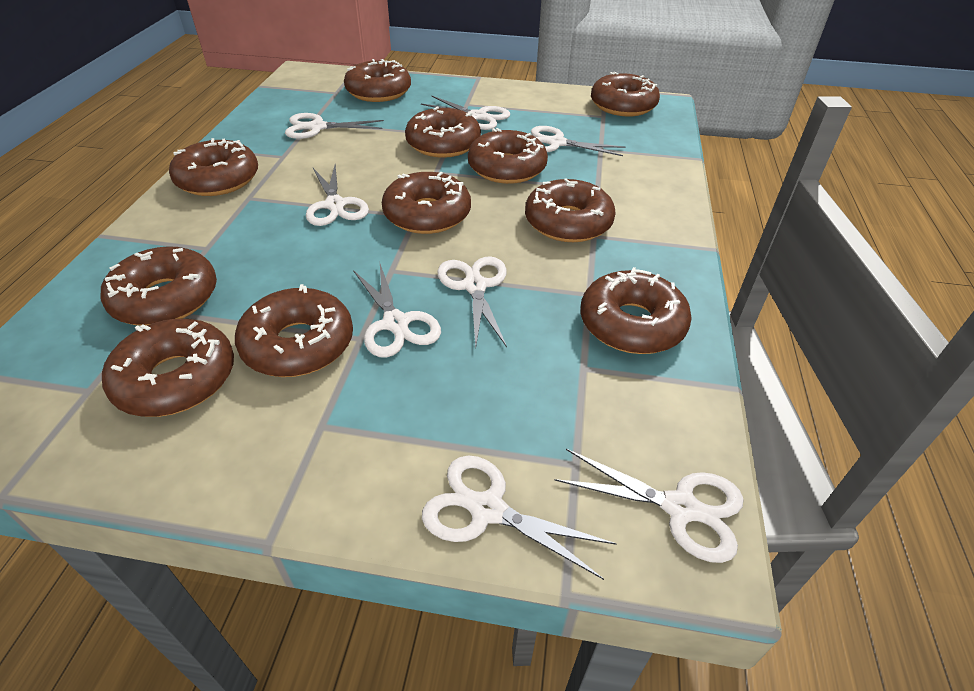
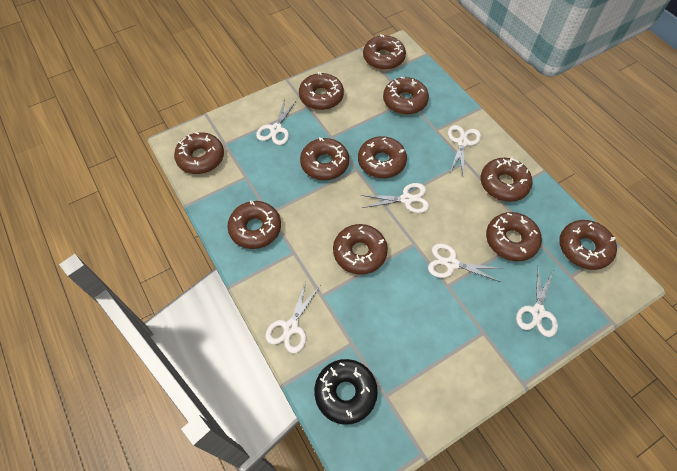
black donut: none = 0 -> [314,359,378,425] = 1
white scissors: [285,113,384,139] [306,164,369,226] [353,264,441,358] [421,96,510,130] [422,456,617,580] [437,256,507,348] [531,126,626,156] [555,449,744,563] = 8 -> [256,99,297,145] [265,281,320,353] [361,183,429,213] [428,243,502,282] [448,125,481,174] [516,266,558,337] = 6

